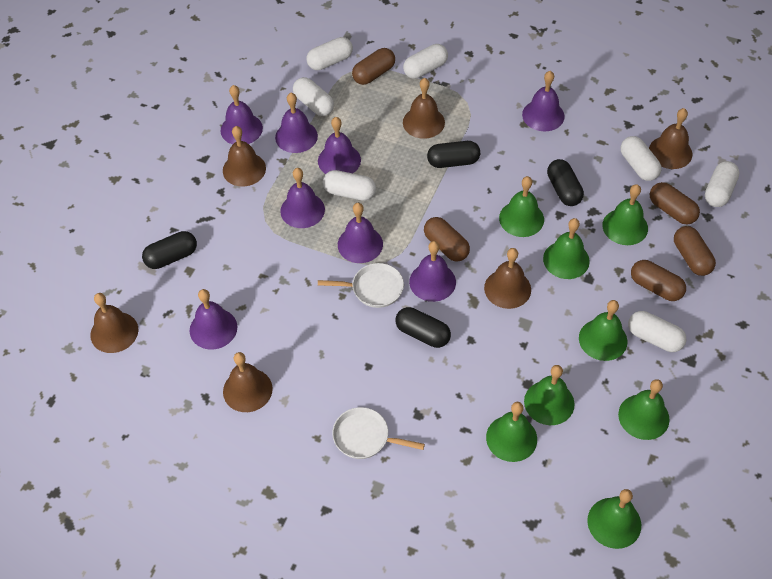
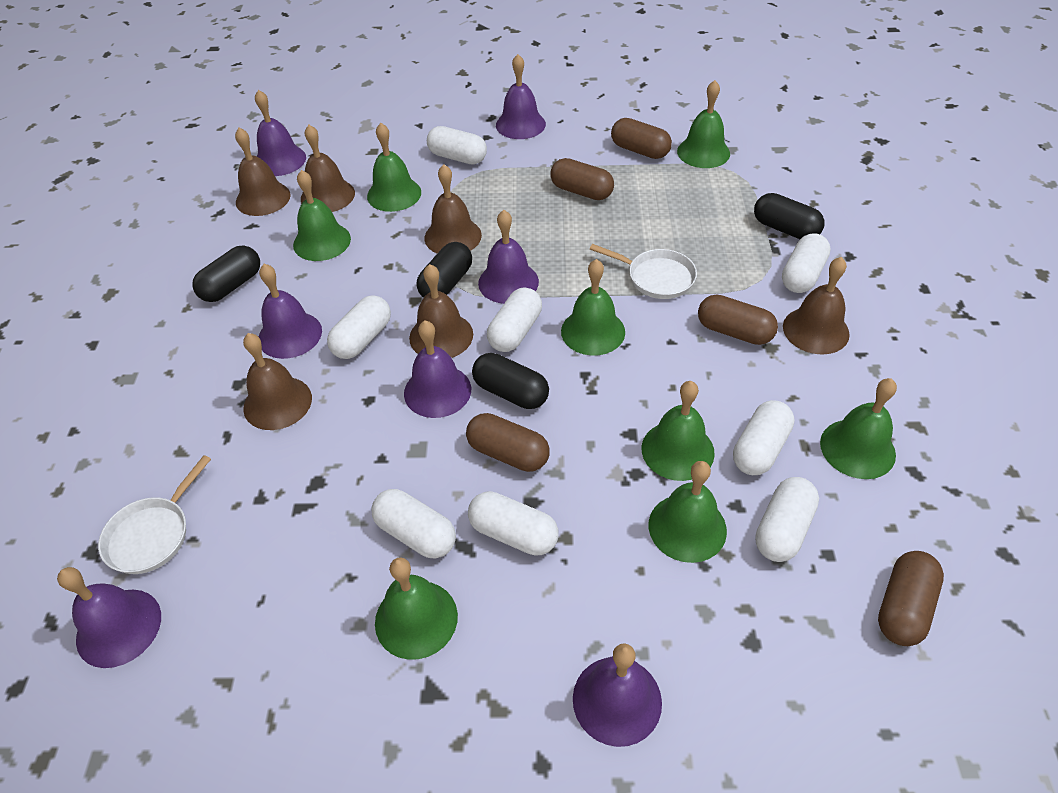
purple bell: [190,289,237,349] [221,85,263,145] [275,93,318,153] [280,168,325,228] [318,117,361,174] [338,203,383,263] [409,241,456,302] [522,71,564,132] = 8 -> [57,567,161,668] [255,90,306,176] [259,264,322,359] [404,321,471,418] [478,210,539,304] [496,54,546,139] [573,643,662,747] = 7
white capsule: [293,77,334,116] [307,37,353,70] [323,170,376,201] [403,44,448,79] [621,136,662,181] [628,311,686,352] [705,161,740,207] = 7 -> [327,295,391,359] [371,489,456,558] [427,126,487,164] [468,491,559,556] [487,287,542,352] [733,400,794,475] [755,477,819,562] [782,233,831,293] = 8

